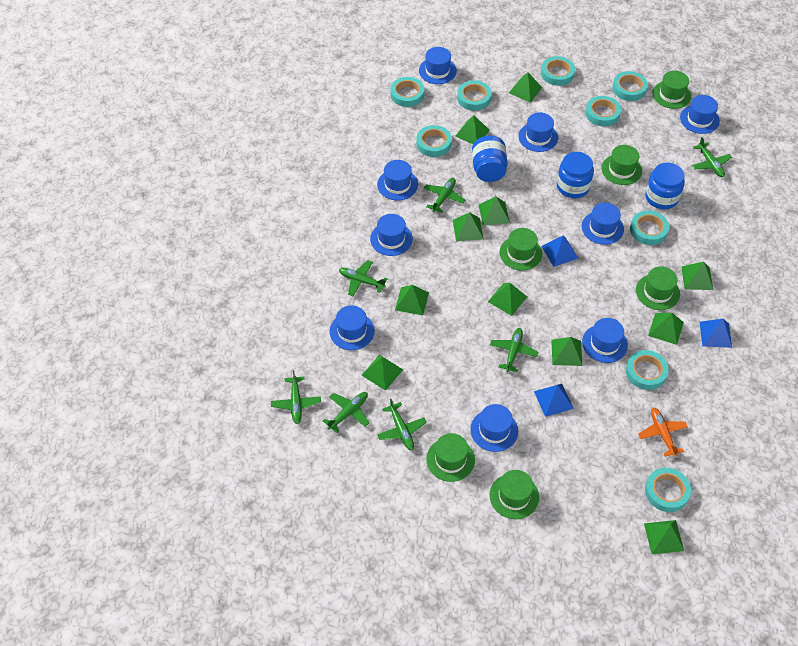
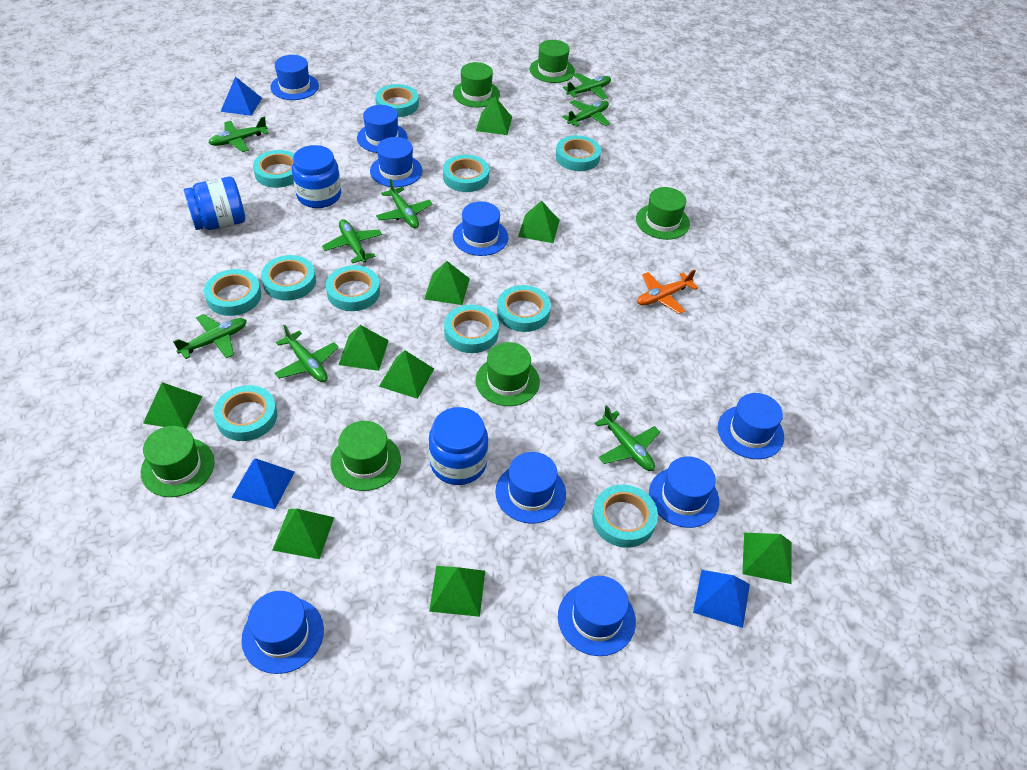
green plane: [271,370,321,424] [323,392,369,433] [339,260,387,296] [377,399,427,450] [424,178,465,213] [490,328,538,372] [692,137,732,177] = 7 -> [173,314,247,359] [208,116,269,152] [275,325,339,382] [322,219,382,263] [376,179,433,228] [563,73,611,100] [563,100,610,127] [595,405,660,471] = 8
green pyramid: [362,355,403,391] [395,285,429,315] [453,212,483,241] [455,115,490,144] [479,197,510,226] [488,283,527,316] [509,72,542,103] [551,337,582,366] [644,520,684,554] [648,313,684,345] [681,261,713,290] = 11 -> [143,382,203,429] [272,509,334,559] [338,325,389,371] [379,350,434,399] [424,261,470,305] [429,566,485,617] [476,97,512,135] [518,201,560,243] [742,533,792,584] = 9
turquoise tape: [390,77,424,107] [416,125,452,157] [457,80,492,111] [541,56,575,86] [585,96,621,127] [612,71,648,101] [626,350,669,390] [630,210,669,245] [645,468,691,512] = 9 -> [204,269,261,316] [213,385,277,441] [253,150,295,188] [261,255,316,301] [326,265,380,311] [375,84,419,117] [443,155,489,192] [444,305,499,353] [497,285,551,332] [556,135,601,171] [592,485,658,548] = 11

